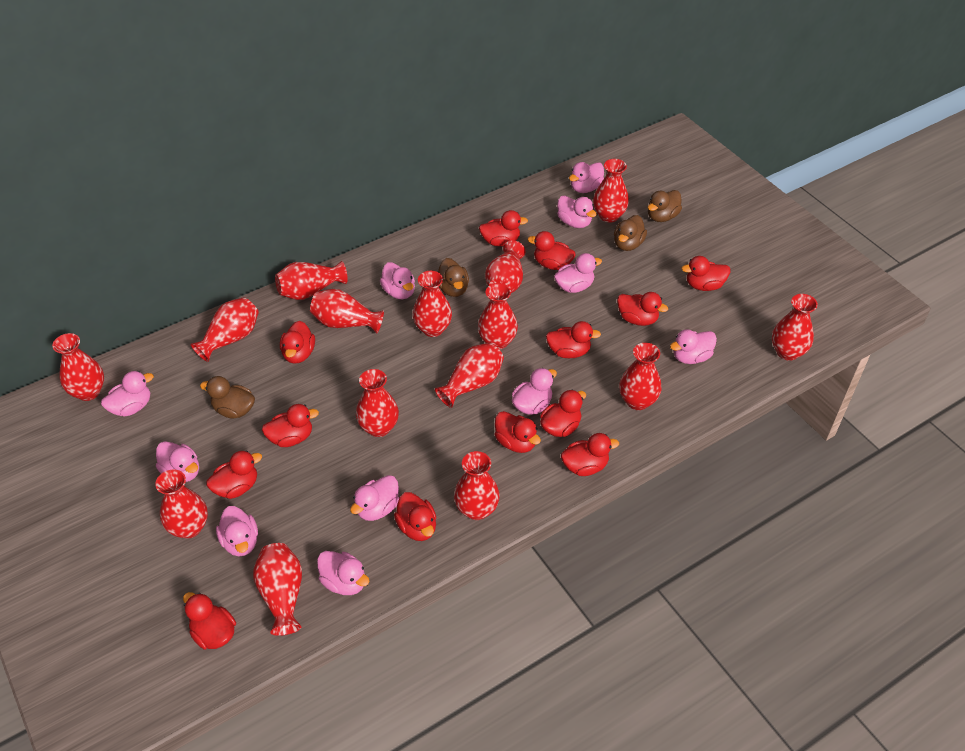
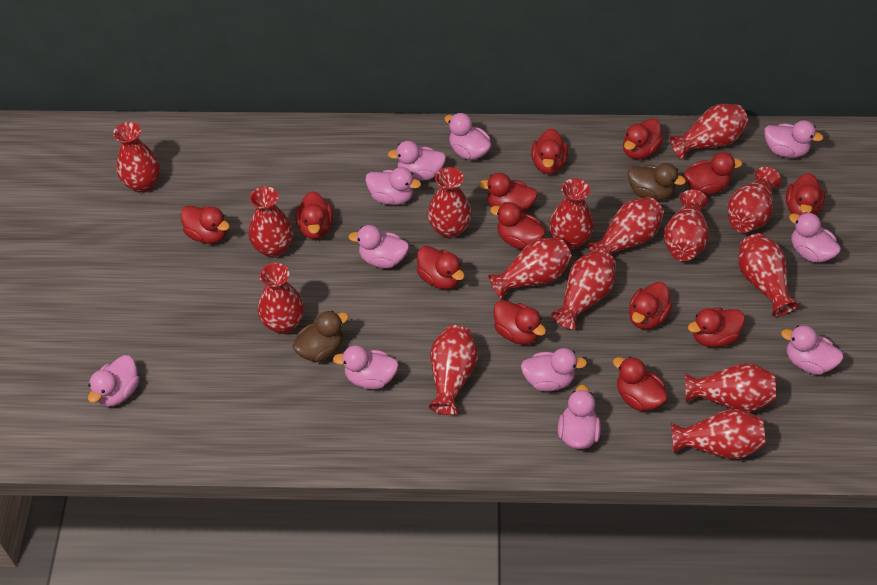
brown duck: [200,376,255,419] [438,258,469,297] [614,215,647,251] [648,190,682,222] = 4 -> [293,310,349,362] [628,163,686,201] = 2

